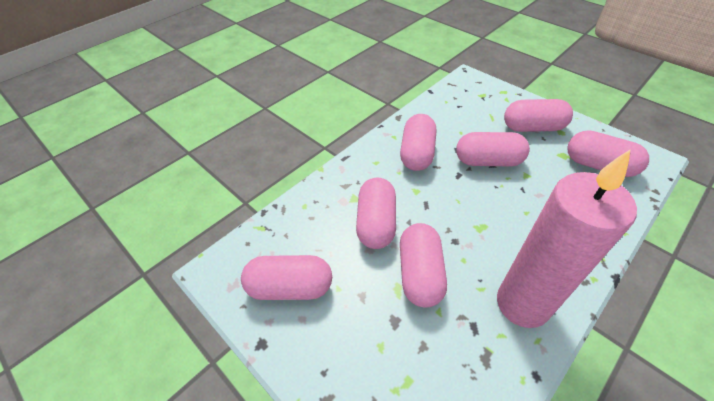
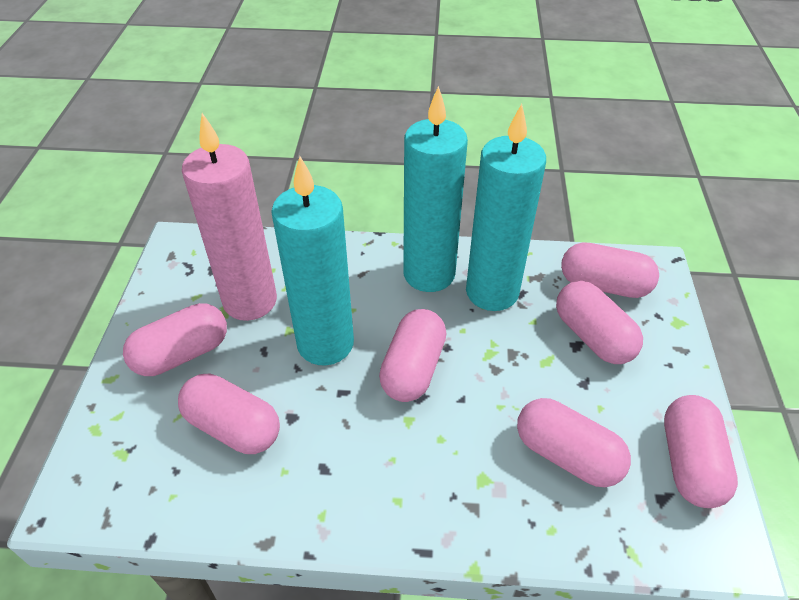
turquoise candle: none = 0 -> [271,156,354,365] [403,86,468,292] [466,104,546,311] = 3

